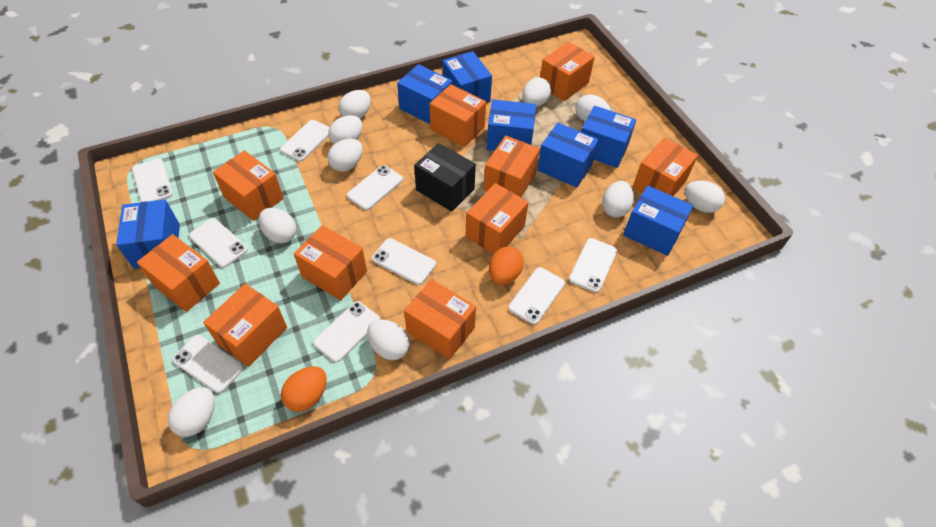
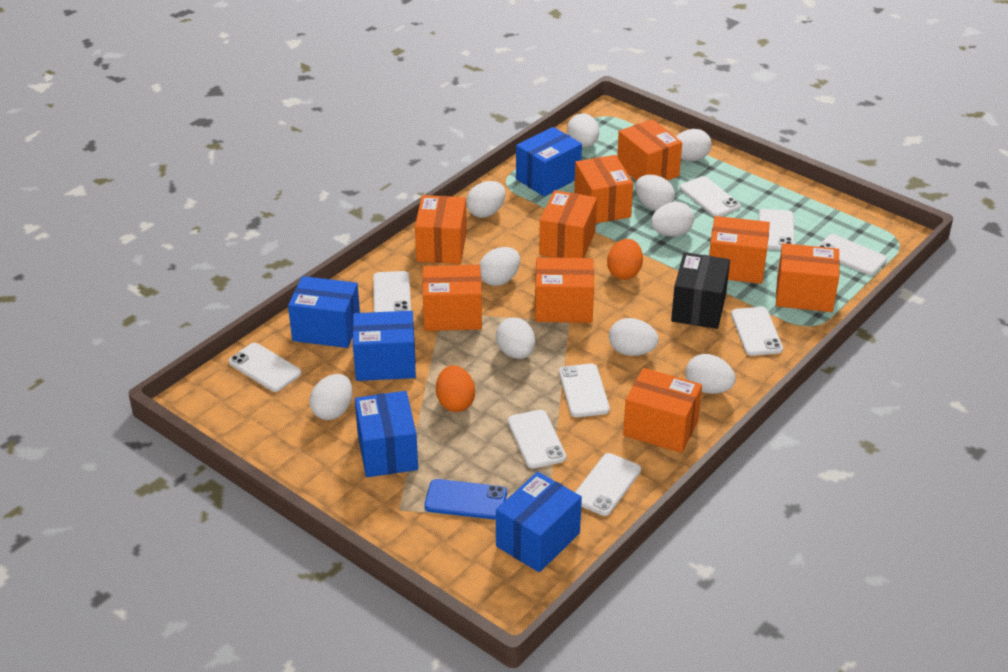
blue box: [116,200,180,269] [397,64,453,124] [443,51,492,103] [487,99,536,151] [537,123,599,187] [581,106,636,168] [623,186,693,256] = 7 -> [288,276,360,348] [353,311,416,381] [355,391,418,477] [496,472,582,572] [516,127,582,197] = 5
blue phone: none = 0 -> [424,479,507,520] = 1
orange box: [137,234,220,312] [203,284,287,367] [213,150,284,221] [294,225,367,300] [404,279,476,360] [430,84,486,147] [466,183,529,254] [484,136,540,197] [540,41,595,101] [633,137,698,196] = 10 -> [415,195,467,264] [422,265,482,331] [535,257,594,323] [539,190,597,258] [574,155,633,223] [617,119,682,181] [623,368,702,453] [709,216,770,284] [776,243,840,312] = 9

